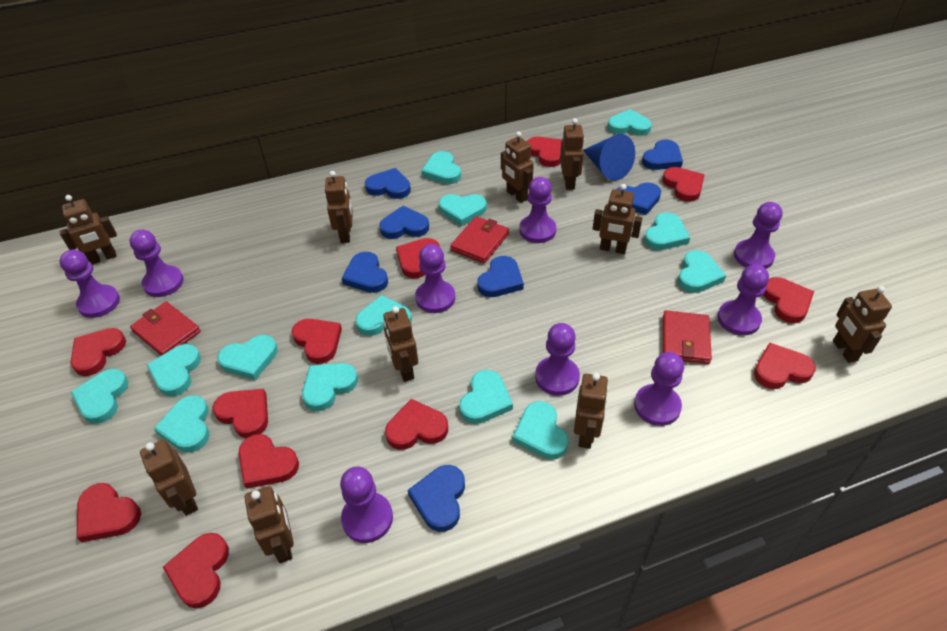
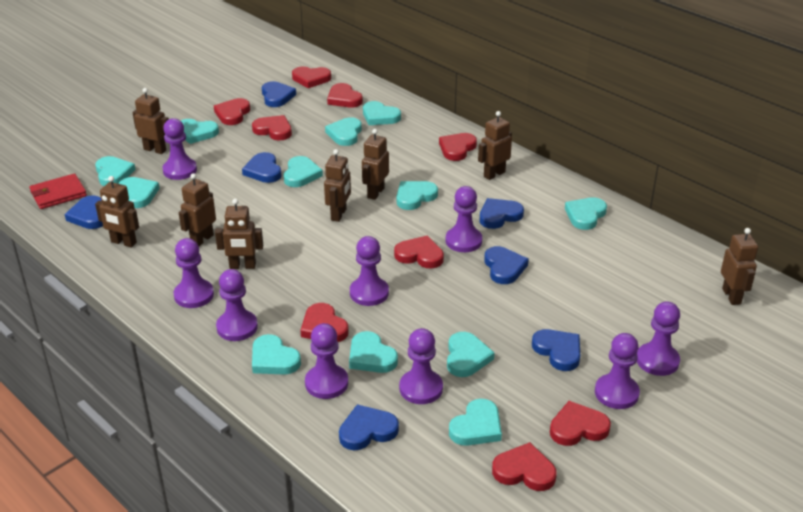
blue cone: [583,134,635,181] = 1 -> none = 0
brown robot: [59,195,117,265] [140,439,198,516] [245,486,294,563] [325,171,353,243] [383,306,418,382] [501,131,534,203] [560,118,584,190] [574,373,609,449] [593,184,642,254] [833,286,892,363] = 10 -> [95,176,139,248] [133,88,169,154] [179,173,216,246] [215,199,263,269] [324,149,351,222] [362,129,389,200] [478,111,512,180] [721,228,758,305] = 8
red heart: [71,328,126,376] [77,483,141,542] [163,533,229,608] [212,389,268,438] [239,434,299,489] [291,319,342,364] [385,399,448,450] [396,238,440,279] [527,137,562,167] [662,167,704,202] [754,342,816,389] [763,277,814,323] = 12 -> [214,98,250,125] [252,115,292,140] [292,66,331,88] [300,303,349,342] [327,83,363,108] [394,236,444,269] [439,133,477,161] [492,442,557,491] [550,401,611,446] = 9
red wallet: [130,302,201,356] [450,216,509,264] [663,310,712,364] = 3 -> [29,174,87,209] = 1
turquoise heart: [71,369,128,424] [147,344,201,396] [154,395,210,453] [218,335,277,380] [302,363,358,411] [355,295,412,336] [421,151,461,184] [439,194,487,226] [459,370,513,424] [513,401,569,460] [607,109,652,136] [644,212,690,250] [678,250,726,293] = 13 -> [95,156,135,186] [118,177,160,208] [181,119,219,144] [252,334,301,375] [284,156,323,187] [325,117,362,146] [349,331,398,373] [363,101,401,125] [397,181,438,210] [447,332,494,377] [449,399,502,446] [565,197,607,230] = 12

